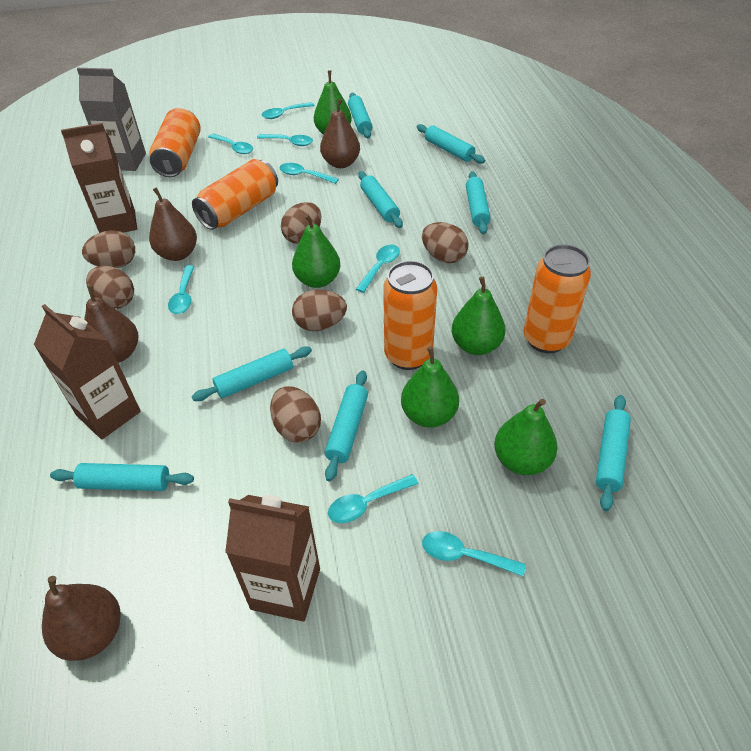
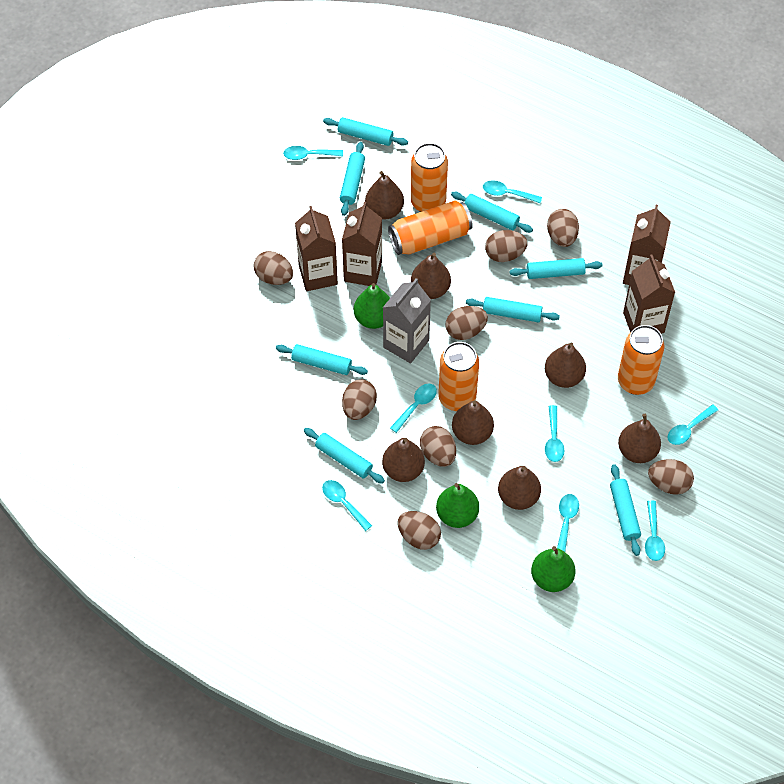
brown carton: [34,304,141,439] [61,123,137,233] [225,495,320,622] = 3 -> [295,206,338,291] [342,202,382,286] [623,205,671,285] [623,254,675,334] = 4
brown egg: [82,230,135,268] [86,266,134,309] [270,386,321,443] [281,202,321,244] [292,290,347,331] [422,222,469,263] = 6 -> [254,251,293,285] [342,379,377,420] [398,511,441,550] [420,426,456,467] [445,306,488,340] [485,230,527,262] [547,209,579,247] [648,459,694,495] = 8
brown pear: [42,576,121,661] [84,285,138,363] [149,187,197,261] [320,99,360,168] = 4 -> [365,171,404,220] [382,438,425,482] [411,253,451,299] [452,400,494,445] [498,466,541,510] [545,343,586,388] [618,414,661,463] = 7
green pear: [292,214,341,288] [314,71,352,135] [401,347,459,428] [452,277,505,355] [494,399,558,475] = 5 -> [354,283,390,329] [436,483,479,528] [531,546,575,592] = 3

